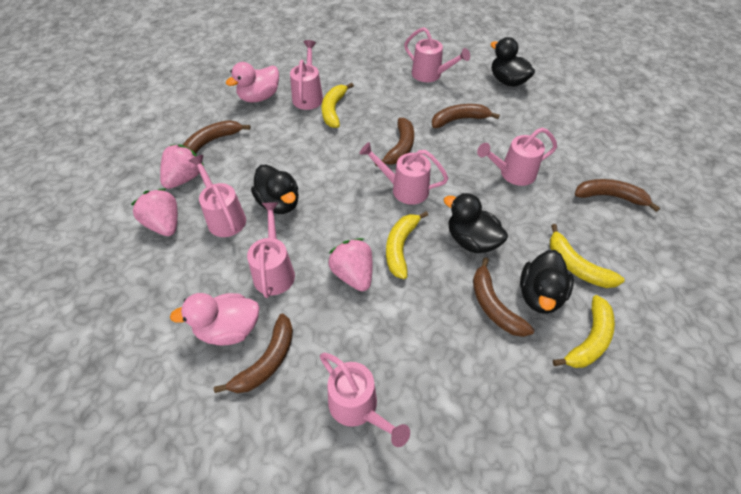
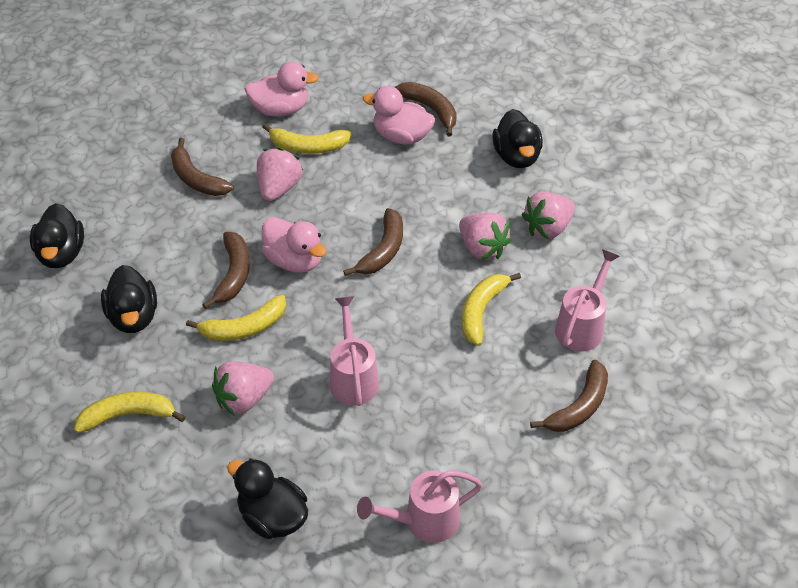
brown banana: [183,120,251,154] [214,314,293,393] [375,118,414,167] [432,104,500,128] [473,257,534,337] [575,179,660,212] = 6 -> [171,138,234,196] [202,232,250,309] [343,208,403,276] [394,82,457,136] [530,360,608,432] = 5
pink duck: [170,293,260,346] [226,62,279,103] = 2 -> [245,62,319,116] [262,217,327,273] [363,86,435,145] = 3
pink strawberry: [131,188,178,236] [160,144,204,189] [328,238,373,291] = 3 -> [212,361,274,415] [257,148,303,201] [459,213,512,260] [522,191,575,239] = 4
pink watering can: [189,155,246,237] [247,202,295,298] [290,40,323,110] [320,353,410,447] [359,142,448,205] [404,27,470,82] [477,128,557,186] = 7 -> [330,296,379,406] [357,471,483,543] [555,249,620,352] = 3

